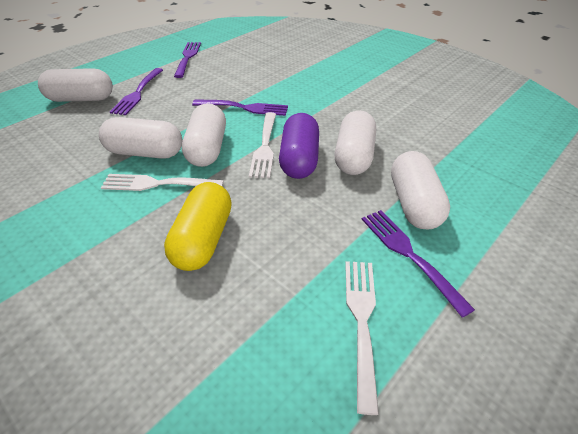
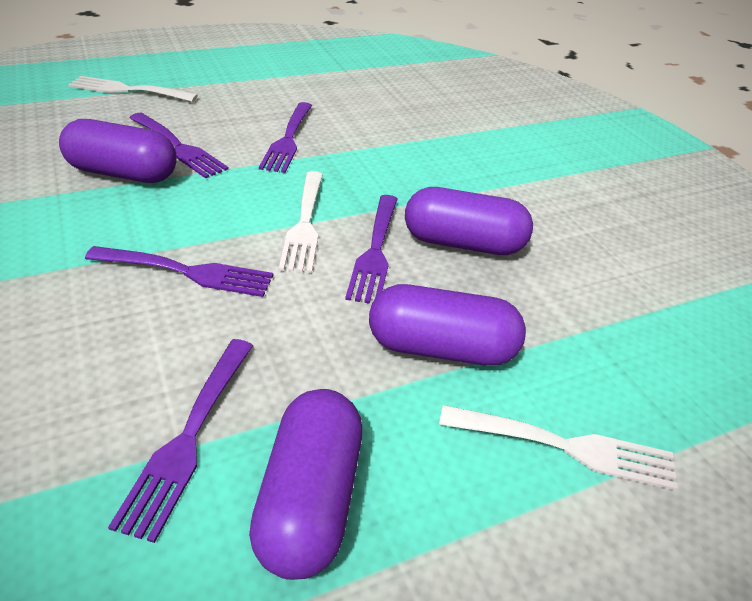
purple capsule: [279,113,319,179] = 1 -> [59,119,177,183] [249,389,362,580] [369,284,526,366] [405,187,533,255] = 4
purple fork: [110,68,163,115] [174,42,201,78] [192,99,288,116] [362,210,475,318] = 4 -> [85,246,273,297] [108,339,253,543] [129,113,229,178] [259,102,312,173] [345,195,398,304] = 5
white capsule: [38,68,113,102] [99,117,183,159] [182,103,226,167] [334,110,376,175] [391,151,450,230] = 5 -> none = 0
yellow capsule: [164,182,232,271] = 1 -> none = 0

